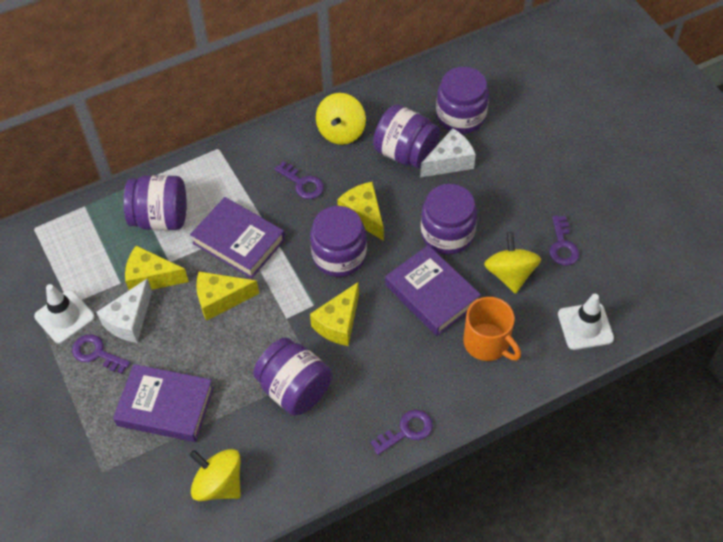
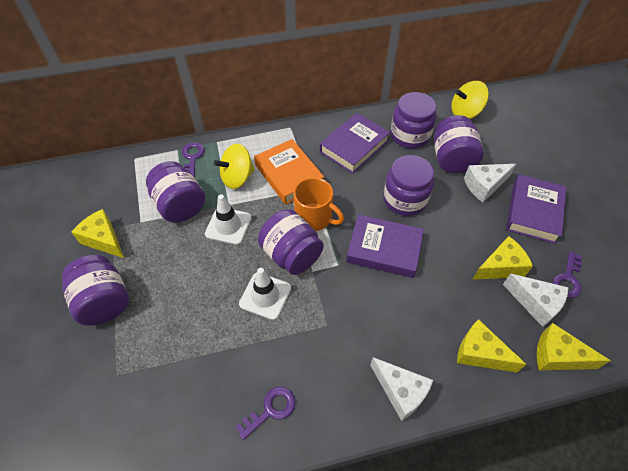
orange book: none = 0 -> [254,139,324,205] = 1
purple key: [72,334,130,374] [274,161,324,199] [371,410,433,455] [549,215,580,266] = 4 -> [182,142,205,177] [236,387,296,440] [553,251,582,298] = 3
white cheese: [96,278,152,343] [420,128,476,178] = 2 -> [370,357,433,421] [464,164,516,202] [503,274,568,327] = 3
yellow spinning top: [190,449,241,501] [316,93,366,145] [484,232,541,294] = 3 -> [214,144,255,189] [451,81,489,119] = 2

